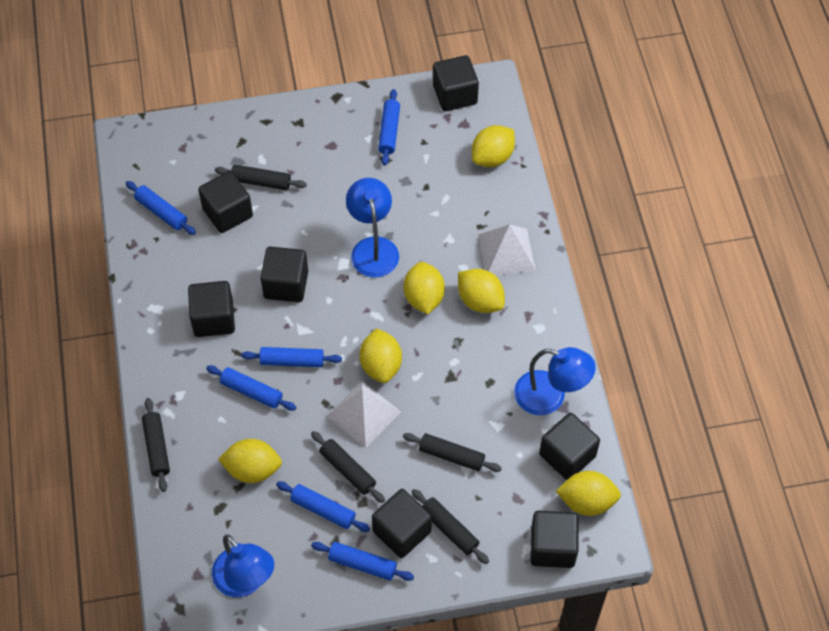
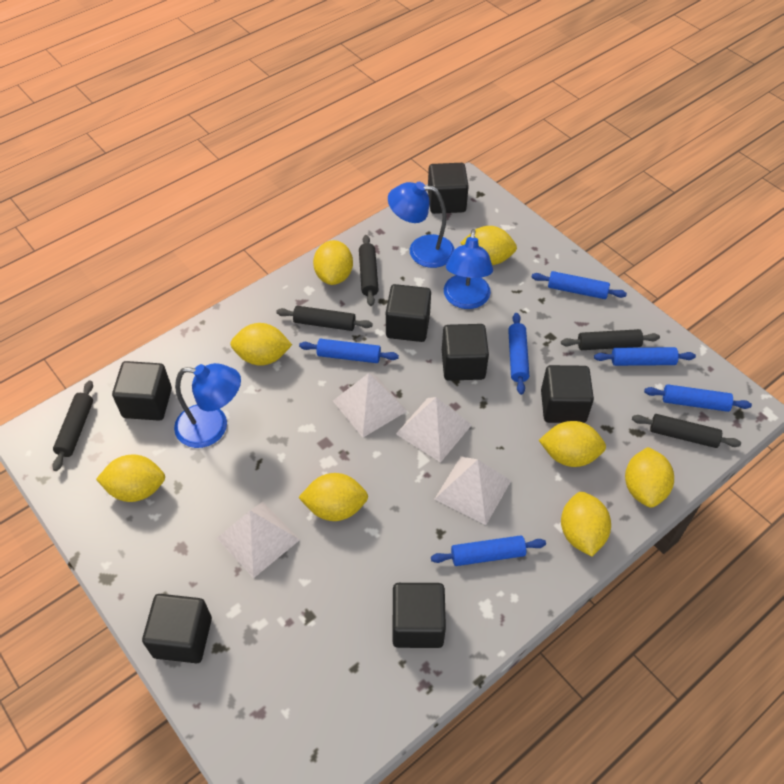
white pyramid: [327,381,401,448] [478,224,536,276] = 2 -> [217,502,300,578] [333,373,407,437] [396,397,471,463] [435,456,511,525] = 4
yellow lemon: [218,439,282,483] [359,328,402,383] [404,262,445,314] [458,269,505,313] [472,125,515,167] [556,471,621,516] = 6 -> [96,454,165,502] [230,323,292,366] [298,473,368,521] [313,240,353,285] [460,226,517,265] [539,421,606,467] [561,492,611,557] [625,447,674,508] = 8

